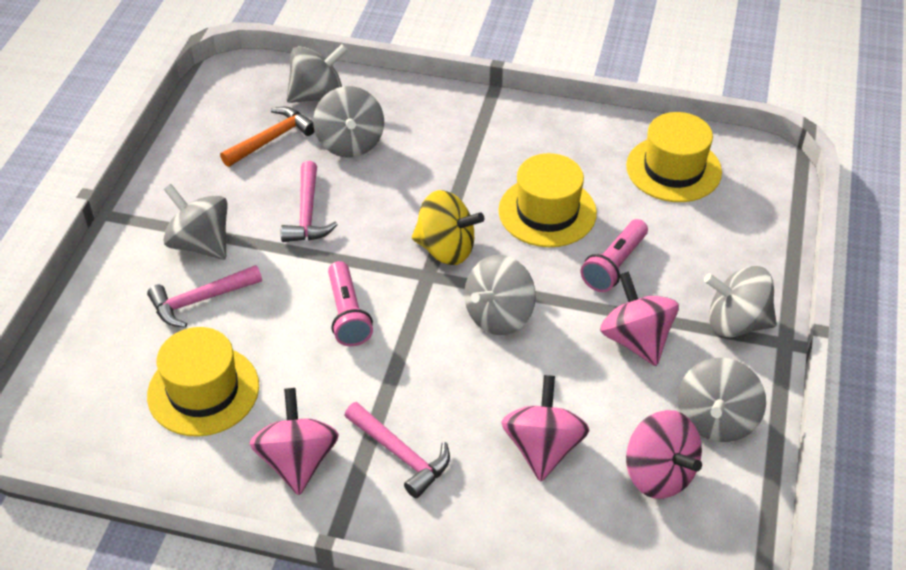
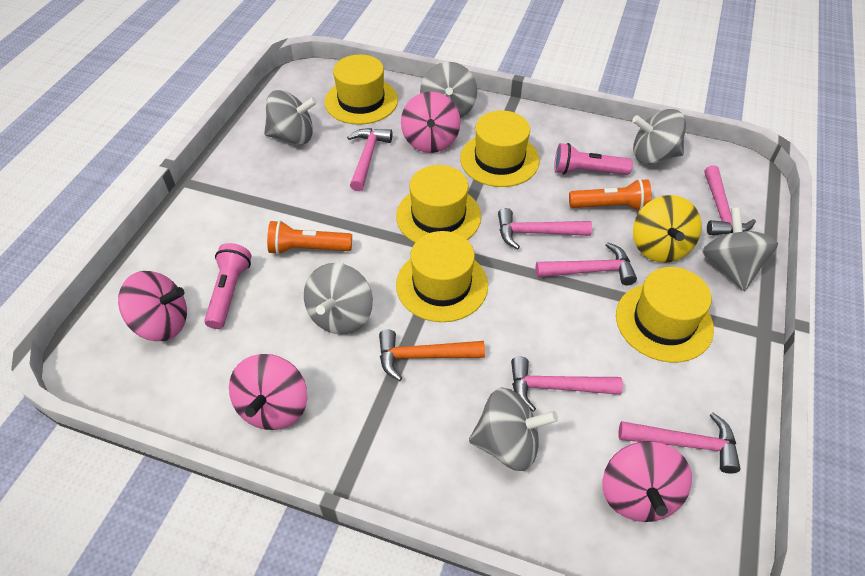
orange flashlight: none = 0 -> [267,220,352,255] [569,179,652,212] = 2
pink hammer: [147,265,262,328] [281,161,338,242] [344,402,450,498] = 3 -> [347,128,392,191] [498,208,592,250] [511,356,623,412] [536,242,637,285] [619,412,741,474] [704,165,756,235] = 6
yellow hat: [147,327,259,437] [498,153,597,247] [626,112,722,202] = 3 -> [325,54,398,125] [396,165,481,243] [396,231,488,322] [460,110,540,187] [616,267,714,362] = 5

